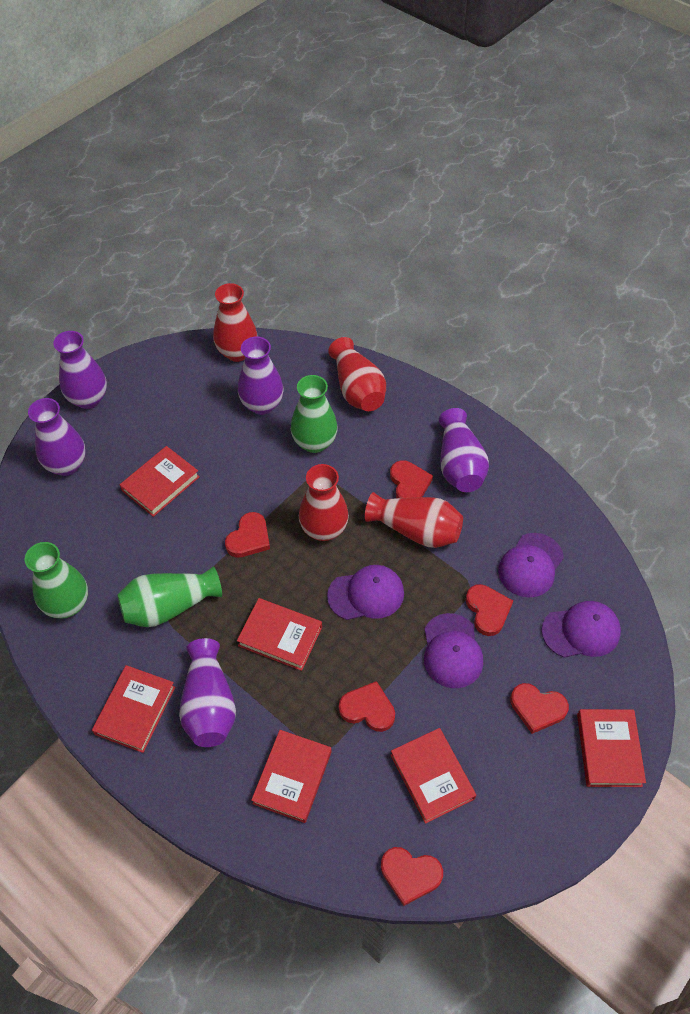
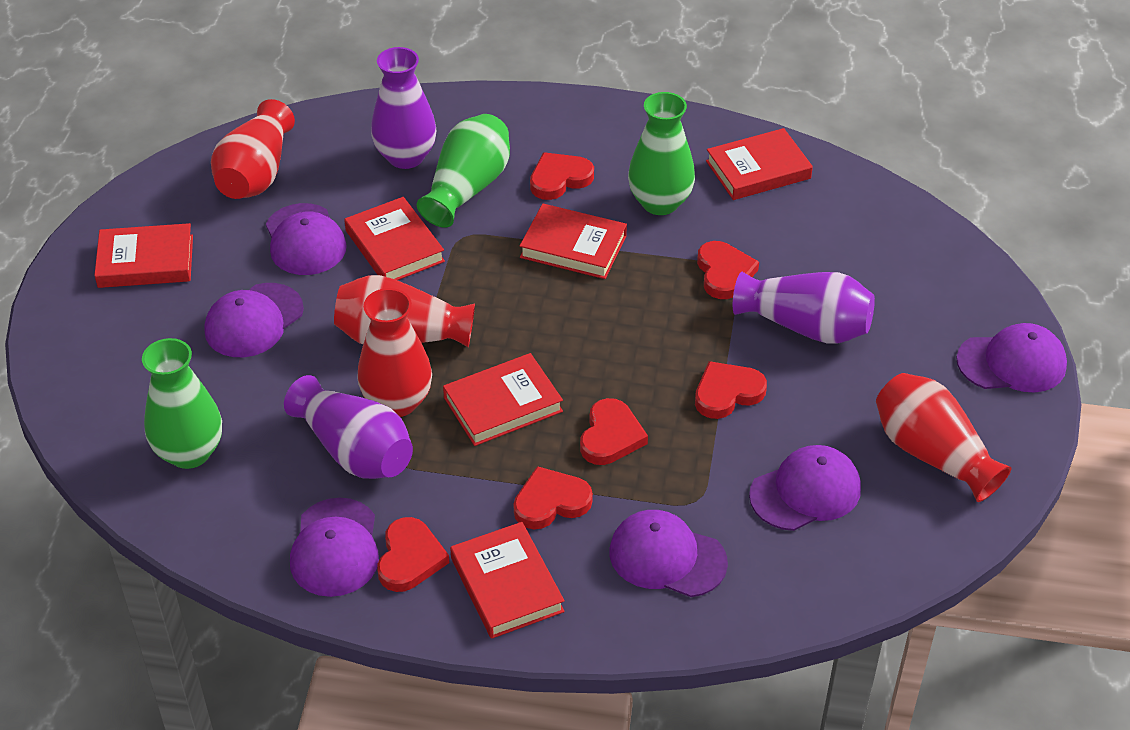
purple cap: [327,565,404,620] [424,613,483,688] [498,533,564,598] [541,601,621,658] = 4 -> [205,283,304,357] [266,203,347,275] [290,498,379,597] [609,510,728,597] [749,445,861,531] [956,323,1067,392] = 6
purple vase: [28,398,86,476] [53,331,107,409] [179,638,236,747] [238,336,283,415] [439,408,489,492] = 5 -> [284,375,413,479] [371,47,437,169] [733,272,875,343] = 3

